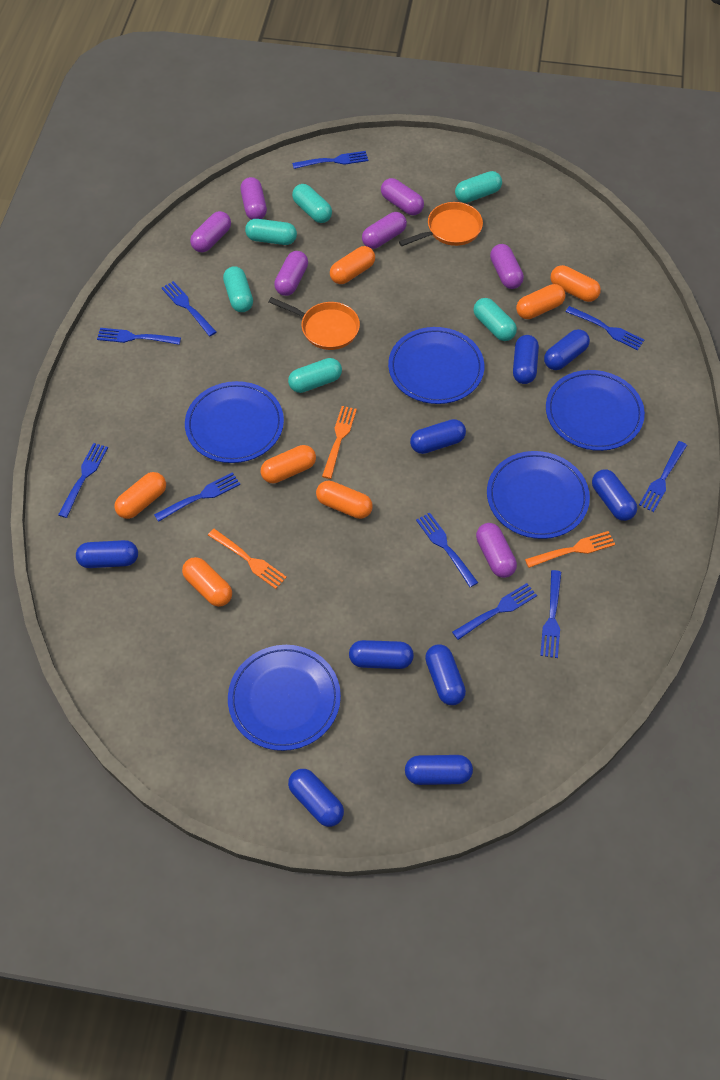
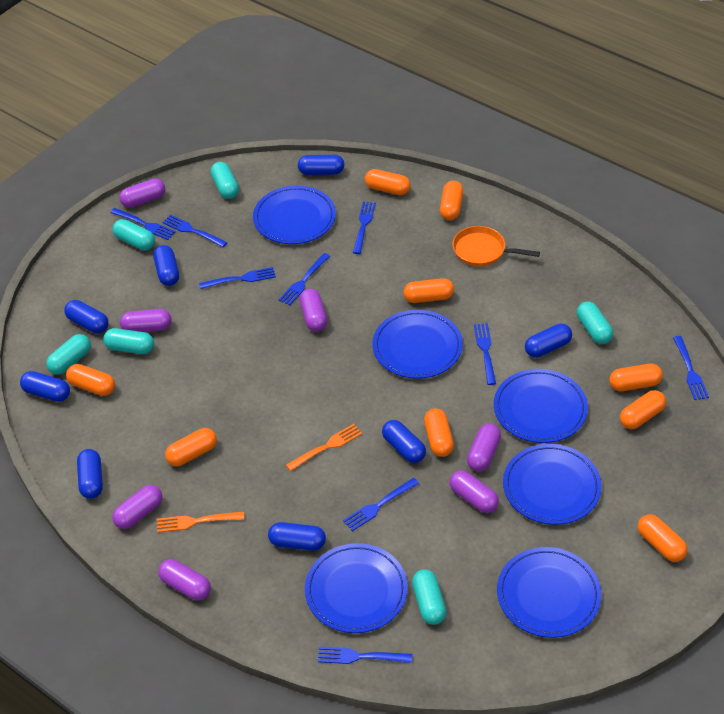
blue capsule: [76,540,138,568] [288,769,344,827] [349,640,414,669] [405,755,473,785] [410,419,466,454] [425,644,466,705] [513,335,539,384] [544,329,590,370] [592,469,637,521] = 9 -> [20,371,70,402] [64,300,109,333] [77,449,103,499] [153,245,179,286] [268,522,326,551] [298,155,345,175] [382,420,426,463] [525,324,572,358] = 8
blue fork: [58,443,108,518] [97,328,181,345] [154,472,240,522] [161,281,216,336] [292,151,368,169] [416,513,478,587] [452,583,537,640] [540,570,561,658] [566,306,644,350] [639,441,687,512] = 10 -> [110,208,176,240] [162,215,228,247] [199,267,276,289] [279,253,330,306] [318,647,412,664] [343,478,419,531] [353,201,376,254] [474,323,496,385] [673,336,709,400] = 9
blue plate: [185,381,284,463] [228,645,341,751] [388,327,484,404] [487,451,590,539] [546,370,645,451] = 5 -> [253,186,336,244] [305,543,408,633] [372,310,463,379] [494,369,588,443] [497,547,601,638] [503,444,602,525] = 6
orange capsule: [114,472,166,519] [182,557,232,607] [261,445,316,483] [316,481,373,519] [330,246,375,284] [516,284,566,319] [551,265,601,302] = 7 -> [66,364,115,396] [165,428,217,466] [365,169,411,195] [404,278,454,303] [424,408,454,457] [440,181,463,220] [609,364,663,391] [620,390,666,429] [638,514,687,562] = 9
orange fork: [208,528,287,589] [322,406,357,479] [525,531,615,568] = 3 -> [157,512,244,532] [286,424,362,471] = 2
orange pan: [269,297,360,350] [399,202,483,246] = 2 -> [452,226,540,266] = 1

